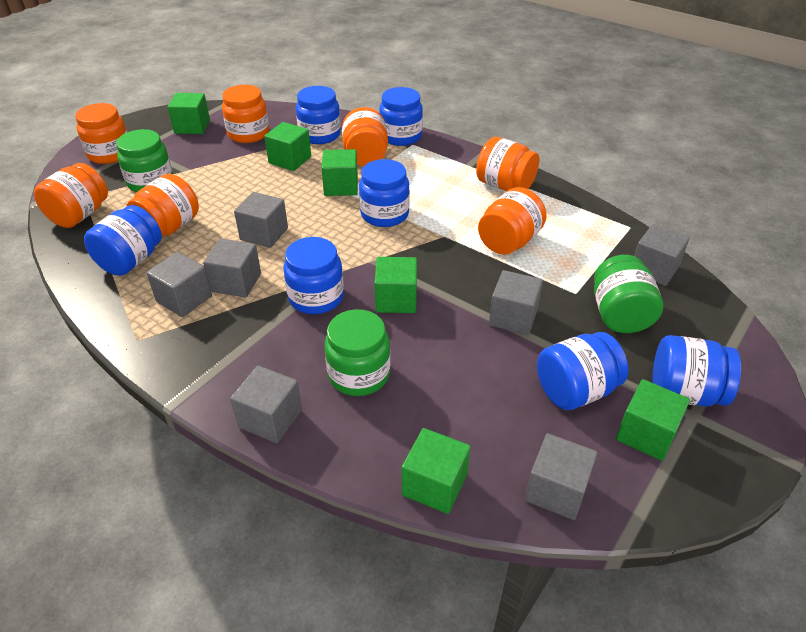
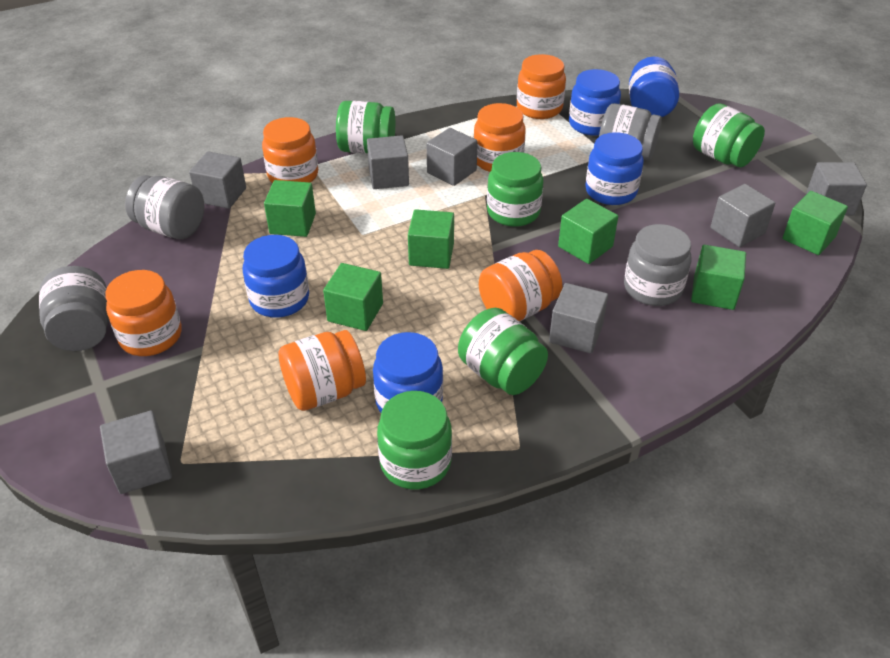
blue jar: [84,205,162,276] [283,237,344,314] [296,86,341,144] [359,159,410,227] [379,87,423,146] [537,332,628,410] [653,335,741,407] = 7 -> [242,235,309,318] [373,332,443,413] [569,69,621,136] [585,132,644,205] [629,57,679,117] = 5
green jar: [116,129,173,192] [324,309,391,396] [594,255,663,333] = 3 -> [336,101,395,154] [377,391,452,489] [458,308,548,395] [487,152,544,227] [693,103,765,167] = 5
grey jar: none = 0 -> [39,266,109,351] [125,175,205,239] [599,103,662,160] [624,224,691,306] = 4
orange jar: [34,163,108,228] [75,103,127,164] [126,174,199,237] [222,85,269,143] [342,107,388,166] [476,137,539,191] [478,187,547,255] = 7 -> [105,270,182,356] [262,117,318,183] [278,330,366,411] [474,103,526,172] [479,250,562,322] [517,54,566,119] = 6

